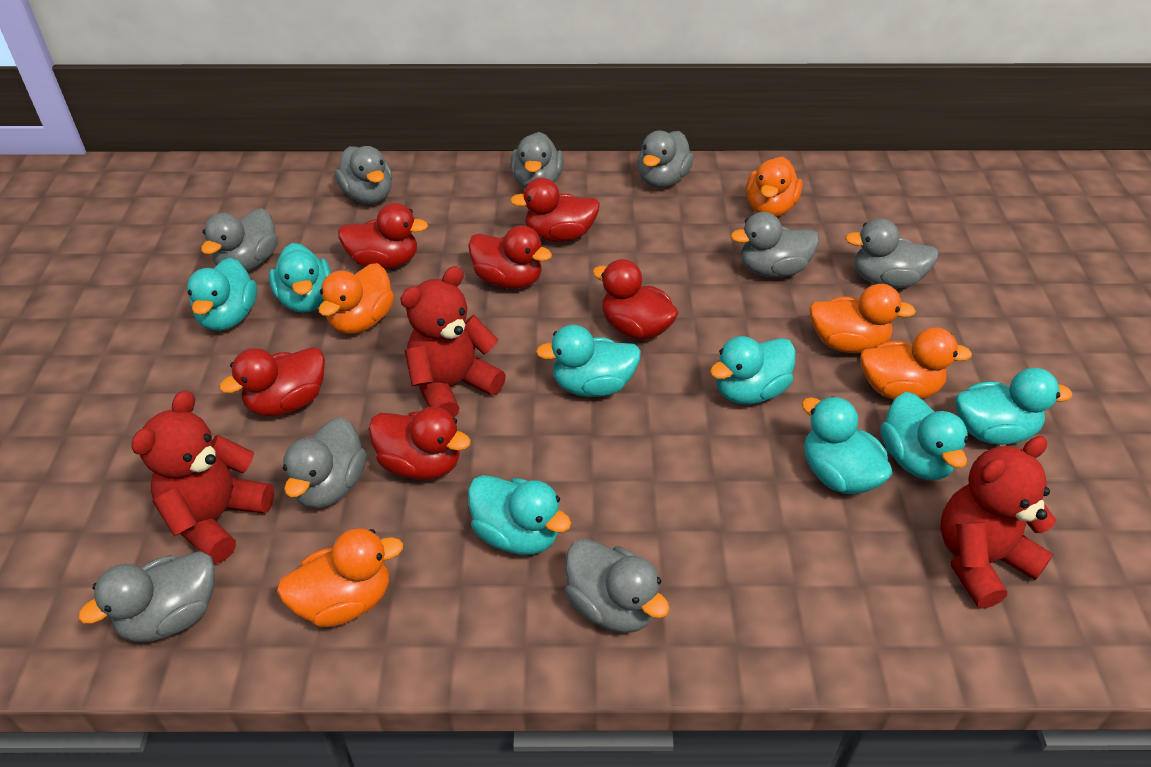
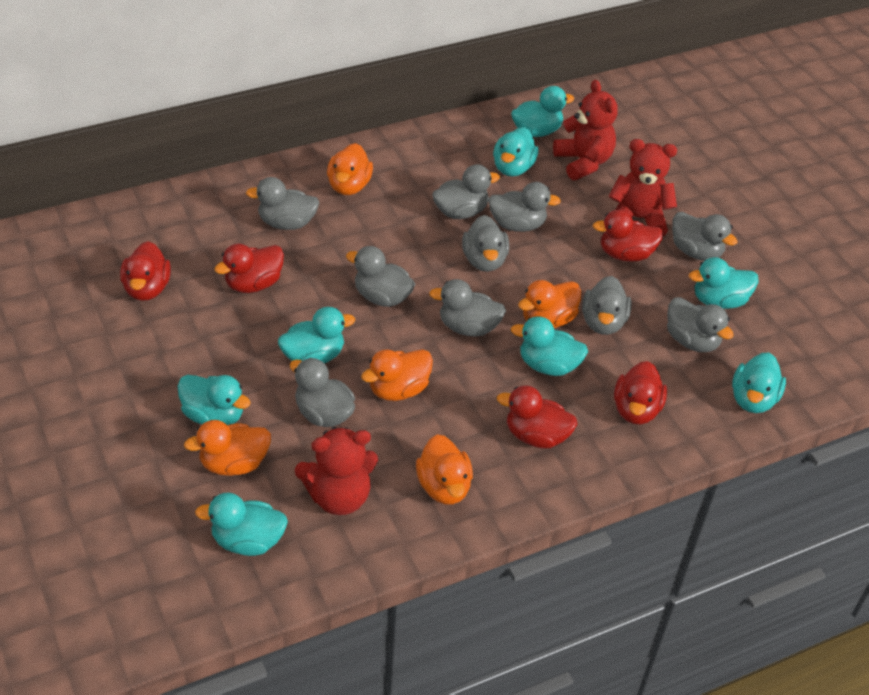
grey duck: [78,551,215,642] [201,208,278,271] [283,417,367,508] [335,146,392,204] [510,132,563,189] [565,539,670,633] [638,131,694,188] [731,212,819,278] [845,218,939,288] = 9 -> [246,177,319,230] [290,358,355,427] [346,246,415,307] [429,279,506,337] [432,164,500,219] [462,215,509,272] [488,182,561,232] [582,276,631,335] [667,297,734,352] [672,212,738,261] = 10
red duck: [219,347,325,417] [338,203,428,269] [369,407,471,480] [468,225,552,289] [510,178,600,242] [593,259,678,340] = 6 -> [120,241,171,301] [214,244,284,293] [497,385,578,449] [593,210,664,262] [614,361,667,424] = 5

